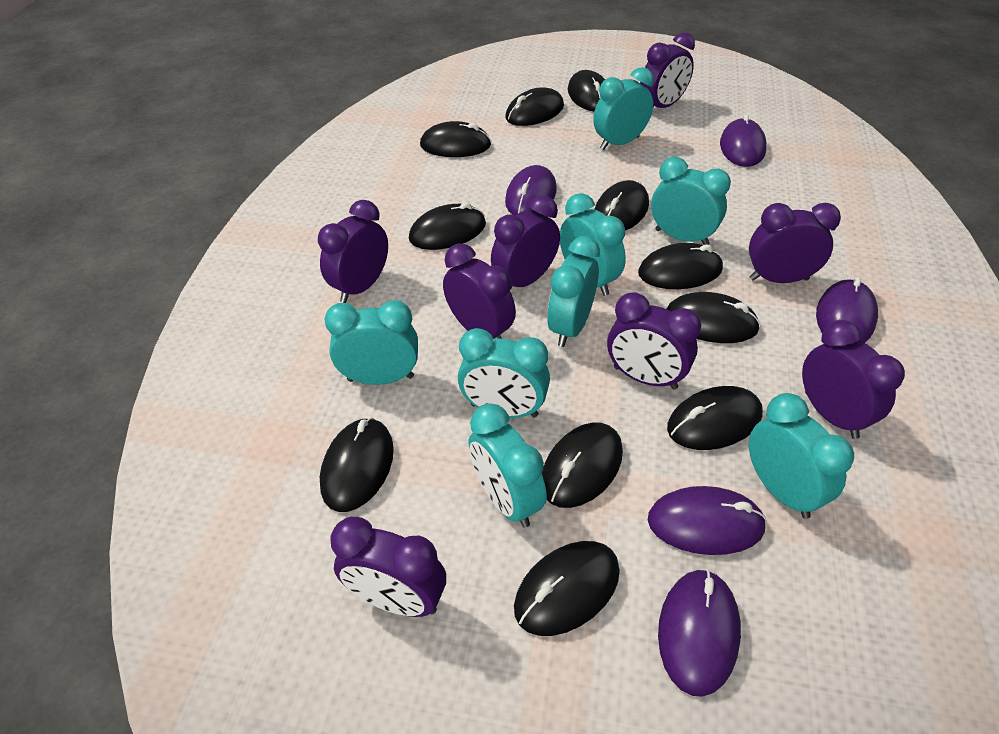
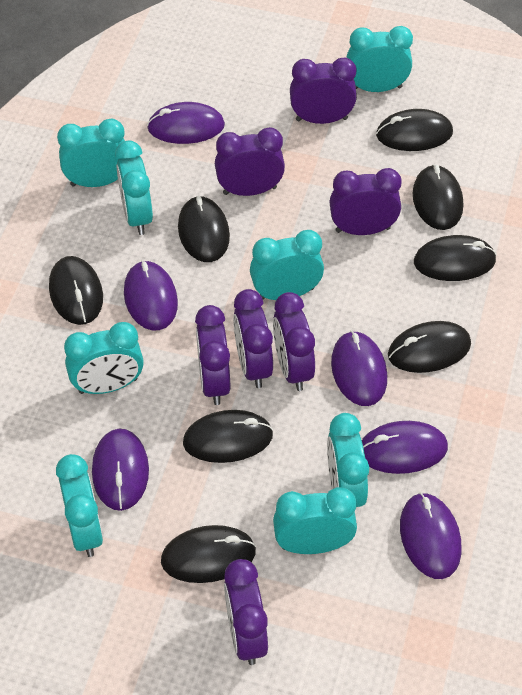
black mouse: [320,417,394,512] [409,202,486,250] [420,121,491,157] [505,87,564,126] [514,541,620,636] [542,422,623,508] [568,70,605,111] [594,180,649,231] [638,243,723,289] [667,292,761,343] [667,386,763,450] = 11 -> [49,256,103,325] [161,525,256,583] [178,196,230,262] [183,410,273,463] [376,109,453,151] [388,321,471,373] [413,165,463,230] [414,235,497,281] = 8
purple clock: [318,200,388,303] [331,517,446,617] [443,243,516,339] [491,195,560,290] [607,292,701,390] [640,32,695,108] [749,203,841,283] [802,320,905,439] = 8 -> [195,305,230,405] [215,127,285,196] [224,559,268,665] [233,289,273,388] [273,292,315,391] [290,57,357,124] [330,168,402,235] = 7
purple mouse: [505,165,557,215] [648,486,767,555] [658,569,741,697] [720,114,767,167] [816,277,878,343] = 5 -> [92,429,149,511] [124,260,178,330] [147,102,225,144] [331,331,387,406] [362,421,448,474] [400,492,462,579] = 6

